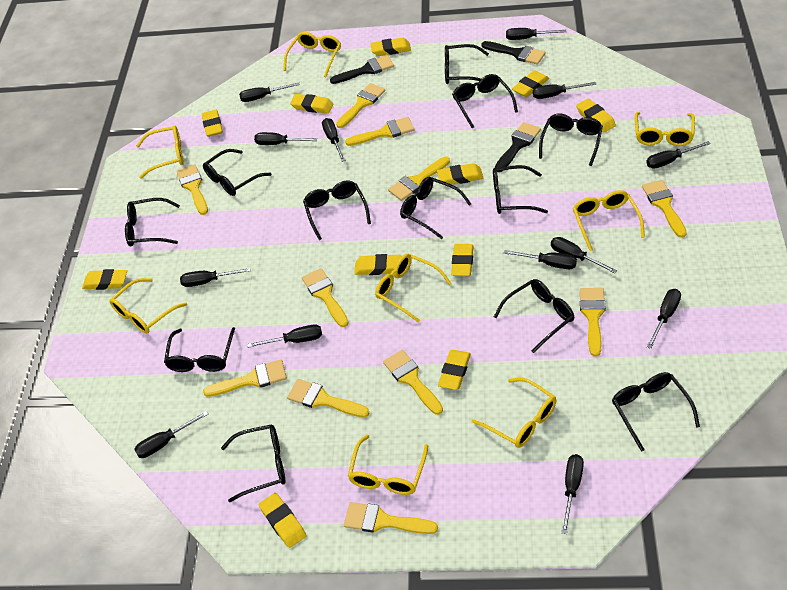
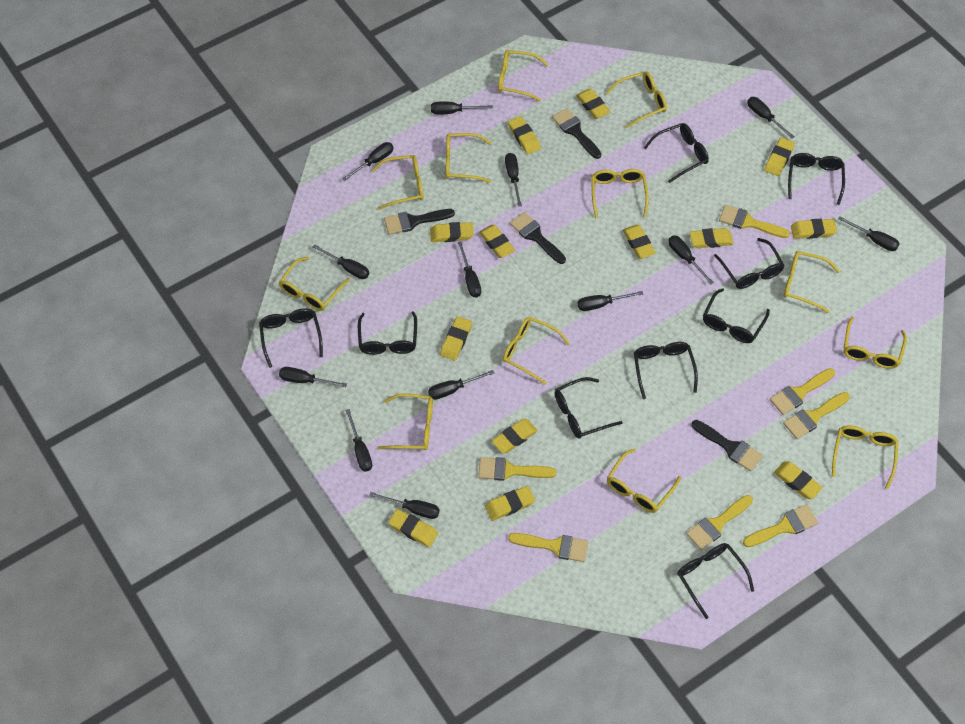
black brush: [330,55,394,84] [481,41,546,65] [495,122,541,172] = 3 -> [384,209,455,235] [510,212,566,264] [552,108,601,159] [691,420,763,472] = 4
black glasses: [125,198,180,247] [164,327,235,372] [203,149,272,196] [221,424,285,502] [303,181,371,240] [400,177,471,239] [445,44,489,84] [452,74,518,128] [493,165,548,214] [494,279,574,353] [539,113,603,166] [612,372,700,452] = 12 -> [259,308,323,368] [358,311,417,355] [555,377,623,439] [634,342,698,399] [644,123,709,183] [677,543,754,619] [703,288,770,343] [714,238,785,289] [788,153,845,205] = 9
yellow brush: [176,164,208,215] [203,359,287,397] [287,379,369,418] [302,268,349,327] [336,83,386,128] [344,502,438,534] [345,117,414,146] [383,350,443,415] [388,157,450,201] [580,288,606,356] [642,180,687,238] = 11 -> [478,457,556,481] [508,533,588,562] [686,495,753,550] [719,205,790,238] [743,504,818,547] [770,368,835,415] [783,392,850,439] = 7
yellow eraser: [82,269,127,290] [202,110,223,137] [259,493,307,548] [290,94,334,114] [354,254,401,275] [370,38,411,56] [437,163,483,185] [438,350,471,390] [451,244,474,276] [512,70,549,97] [576,99,616,133] = 11 -> [388,509,438,547] [430,222,474,242] [440,316,472,361] [479,225,515,258] [485,486,535,521] [492,419,538,453] [508,116,541,154] [576,89,610,119] [623,225,656,259] [690,228,734,248] [764,137,795,176] [774,461,823,499] [791,219,837,239] = 13
yellow glasses: [109,278,187,334] [136,125,184,179] [283,32,341,77] [348,435,428,495] [375,254,452,323] [472,377,556,448] [573,190,645,251] [635,112,695,146] = 8 -> [279,257,350,311] [372,155,423,210] [377,394,433,450] [446,133,492,183] [498,50,548,101] [503,317,570,384] [592,169,649,218] [606,71,667,128] [607,448,681,513] [783,251,840,313] [832,425,898,489] [844,317,907,369] = 12

